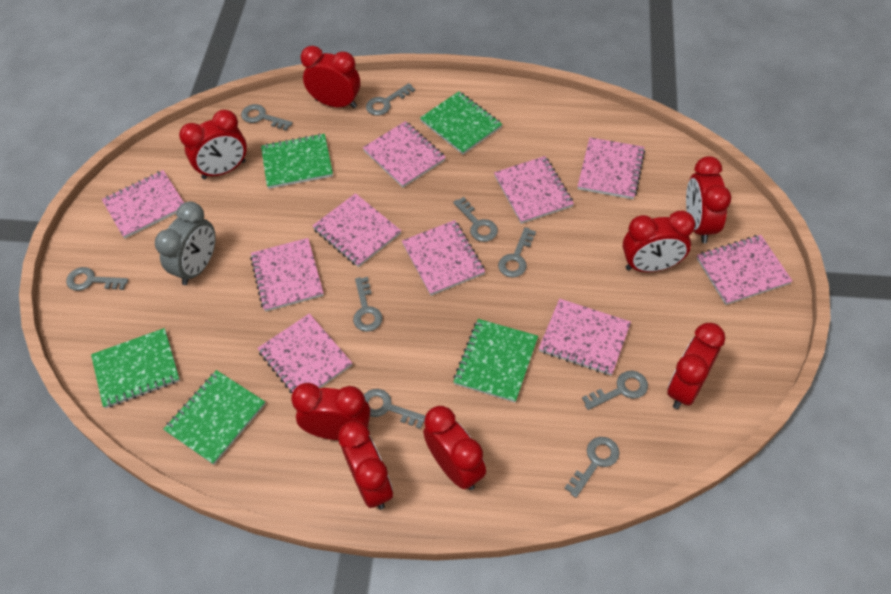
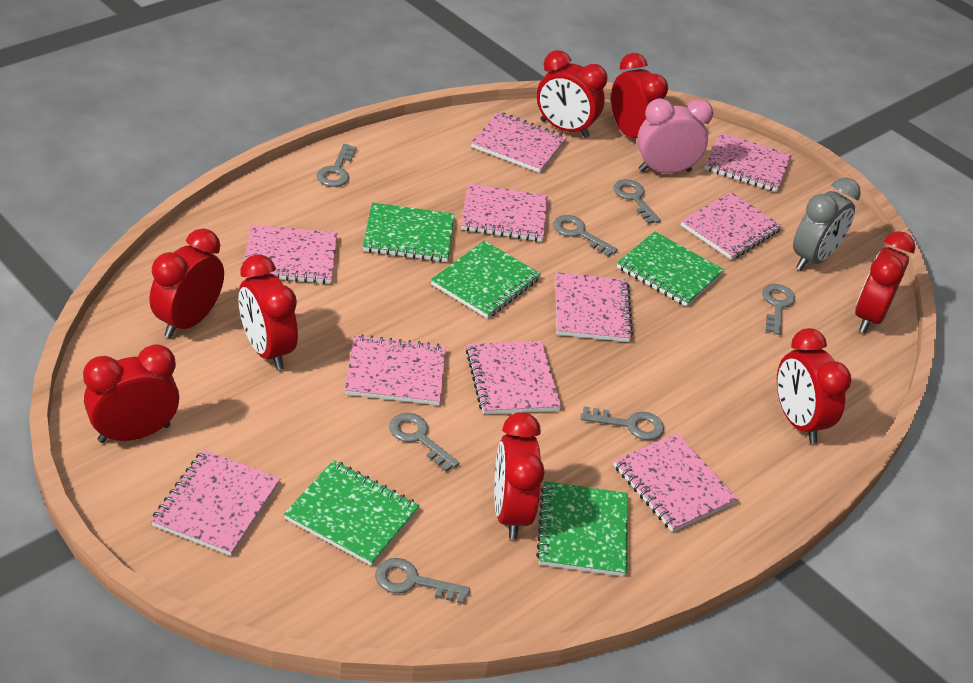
grey key: [66,267,129,291] [241,104,293,131] [353,277,383,332] [364,389,425,429] [366,83,415,116] [453,197,498,242] [498,227,536,278] [564,437,620,498] [582,371,648,410] = 9 -> [317,144,357,187] [375,558,470,604] [389,413,460,472] [553,215,618,257] [581,406,664,440] [613,179,661,224] [762,284,795,335] = 7
pink clock: none = 0 -> [637,98,713,173] = 1

